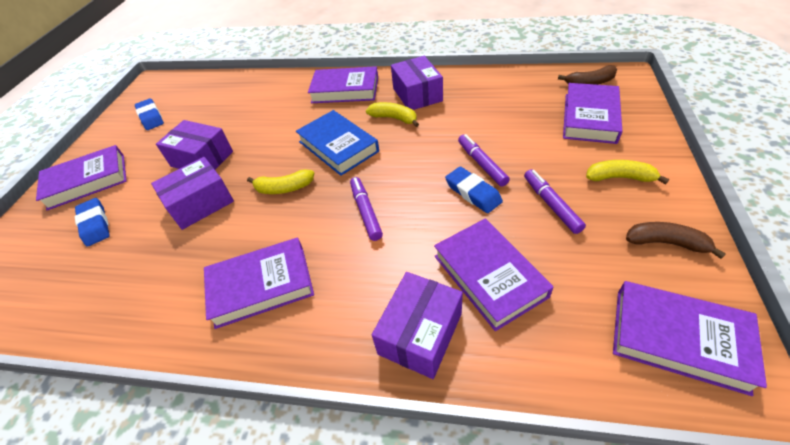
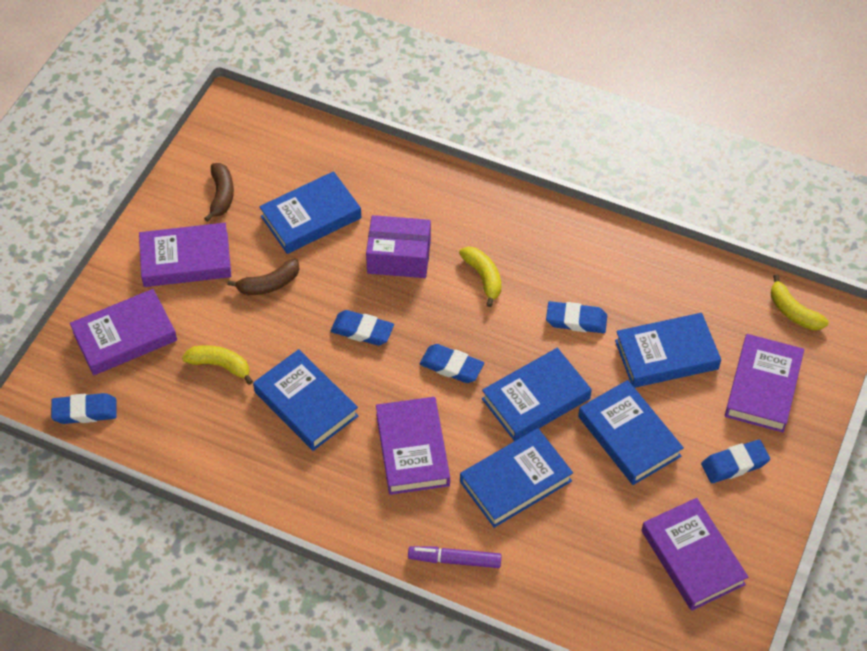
blue book: [296,110,379,176] = 1 -> [253,349,359,451] [259,171,362,254] [460,428,573,528] [482,348,592,441] [578,380,684,485] [615,313,721,388] = 6
blue eraser: [75,198,110,247] [135,98,164,130] [445,167,503,213] = 3 -> [51,393,117,424] [331,310,394,346] [420,344,484,383] [546,301,607,333] [701,440,770,483] = 5
purple book: [36,145,127,210] [204,237,314,329] [308,66,378,103] [434,218,554,331] [563,83,622,144] [613,281,767,396] = 6 -> [70,289,177,375] [139,223,231,287] [376,397,450,495] [641,498,748,611] [725,334,804,433] = 5
purple box: [151,157,234,230] [156,120,233,169] [372,272,463,379] [391,56,443,110] = 4 -> [366,215,431,278] = 1
purple marker: [350,177,383,241] [458,134,510,187] [524,169,586,234] = 3 -> [408,546,502,568] = 1

